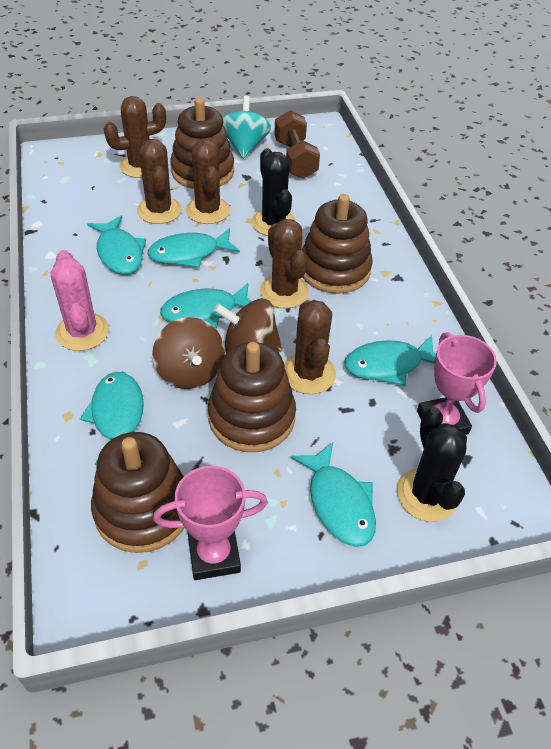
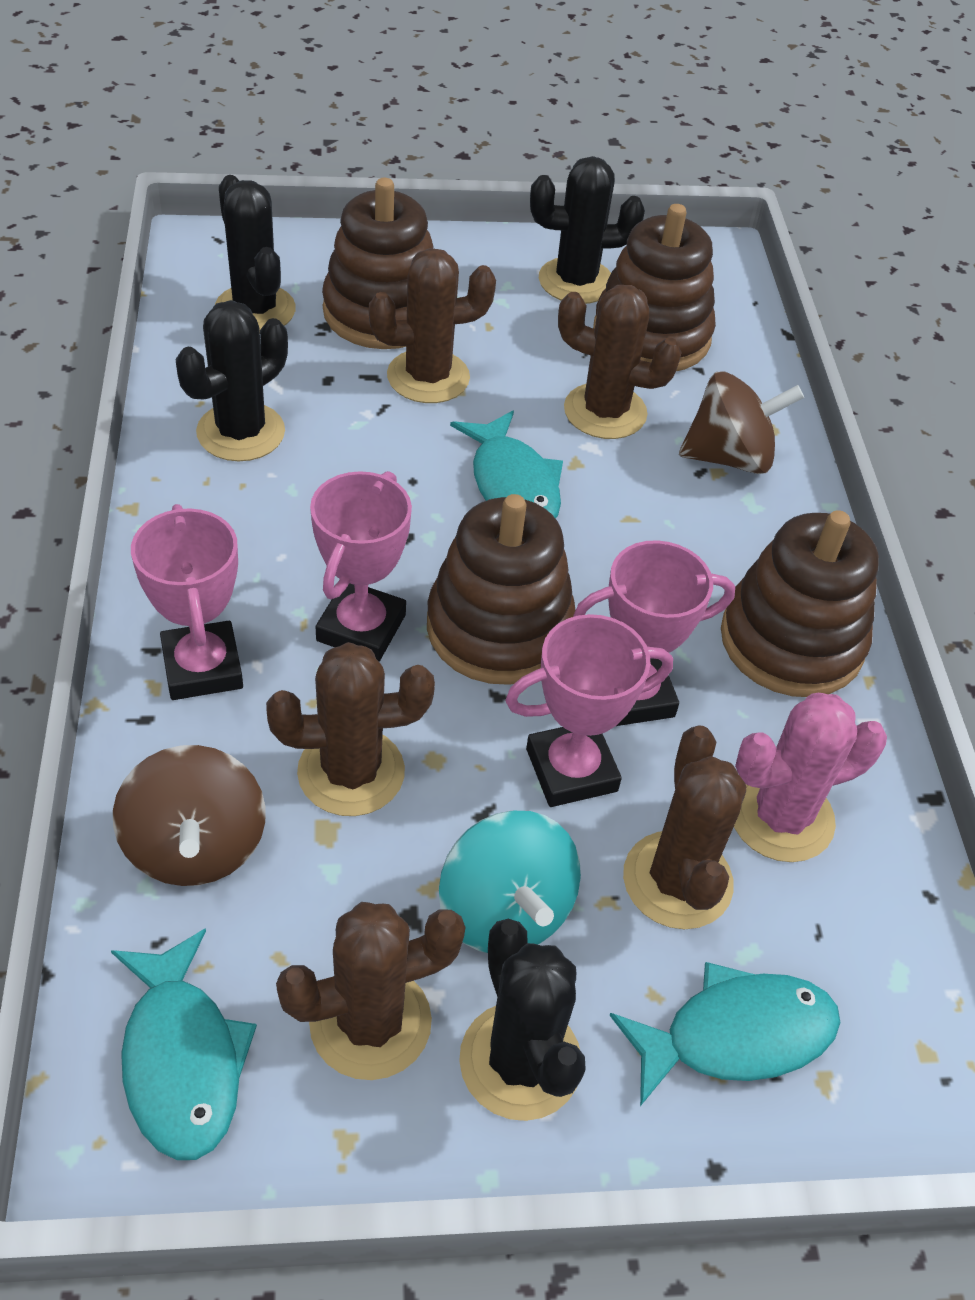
black cactus: [252,148,296,236] [396,407,467,522] = 2 -> [175,300,288,461] [215,175,296,329] [459,919,586,1121] [530,156,645,304] = 4
brown dumbbell: [274,110,320,179] = 1 -> none = 0
pink trophy: [153,466,268,580] [417,332,497,435] = 2 -> [131,504,243,700] [310,471,412,662] [505,614,673,807] [573,540,735,726] = 4
turquoise fish: [80,372,144,465] [87,215,146,275] [148,228,240,268] [160,283,252,329] [290,442,376,547] [344,336,436,386] = 6 -> [111,928,257,1160] [450,410,563,519] [609,962,841,1106] = 3

